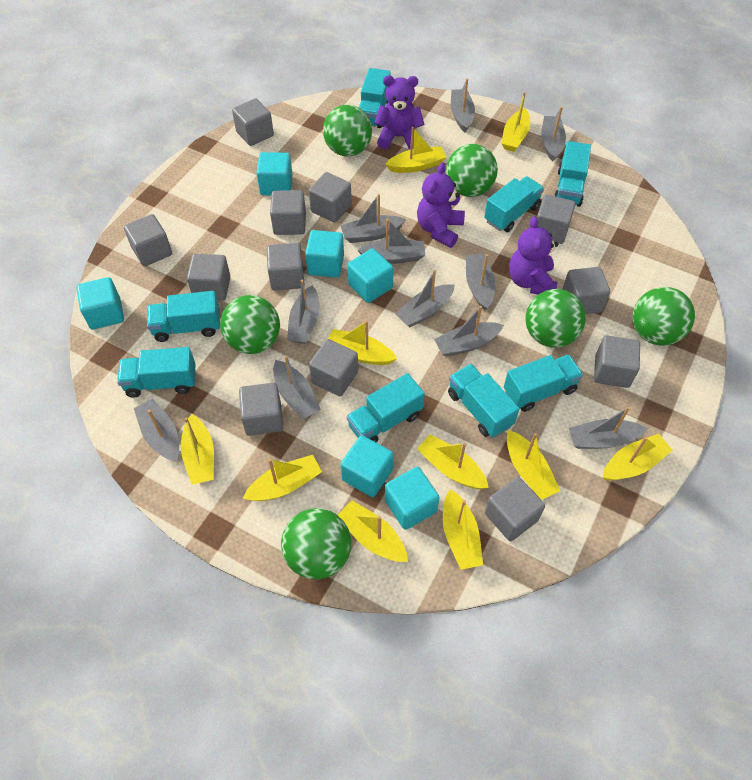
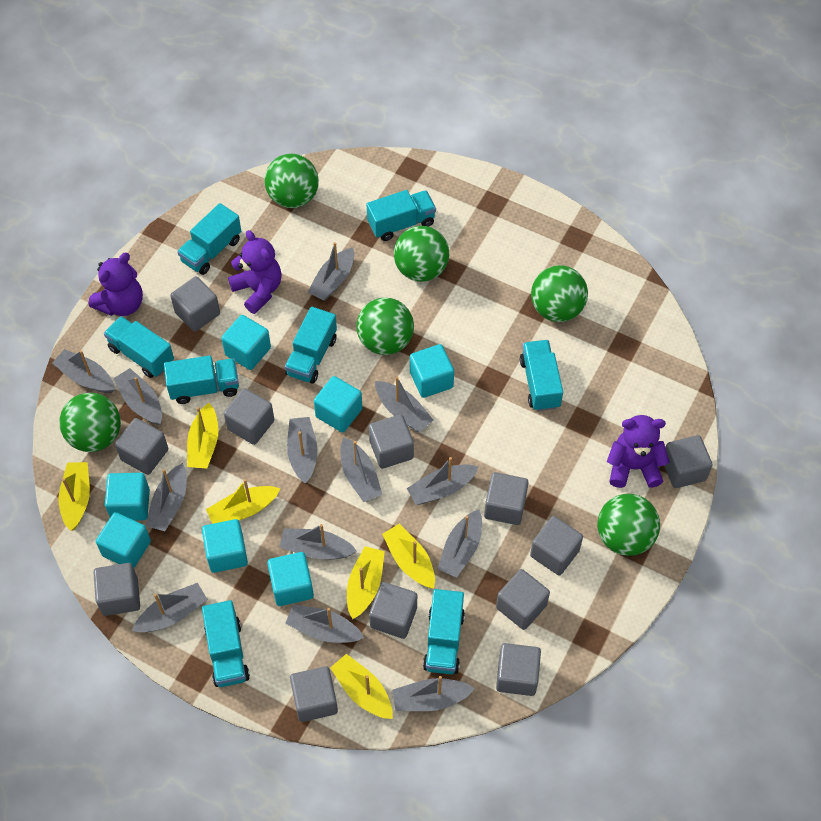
grey boat: [134,399,179,462] [273,356,321,419] [287,280,320,344] [341,194,406,243] [357,219,425,264] [395,270,455,327] [434,306,504,357] [451,78,475,133] [466,254,495,311] [541,107,566,162] [569,406,648,449] = 11 -> [52,349,115,393] [113,368,162,425] [132,583,208,632] [146,463,187,531] [279,524,357,559] [285,604,364,643] [287,417,318,484] [308,242,354,301] [340,438,382,502] [375,376,433,432] [392,676,475,711] [407,457,479,505] [438,510,482,578] = 13
turquoise cube: [76,277,124,330] [257,152,293,195] [305,230,344,278] [340,435,394,497] [347,248,393,303] [385,467,439,530] = 6 -> [96,512,151,568] [105,473,150,521] [202,519,248,573] [221,315,271,370] [267,552,314,606] [314,376,363,433] [410,344,454,398] = 7
yellow boat: [181,414,214,485] [243,455,322,501] [328,320,397,365] [338,501,408,562] [385,127,446,173] [417,434,489,489] [443,489,483,570] [501,92,530,152] [507,430,560,500] [603,434,672,481] = 10 -> [59,462,90,531] [187,403,219,469] [206,479,281,524] [330,654,393,719] [347,546,385,619] [382,524,435,589] = 6

